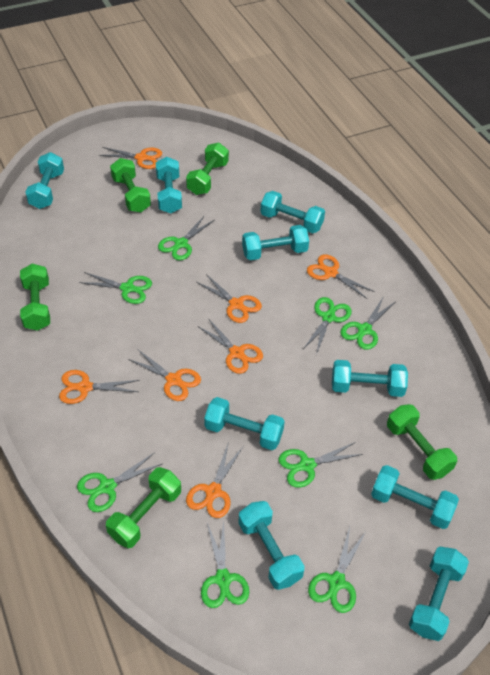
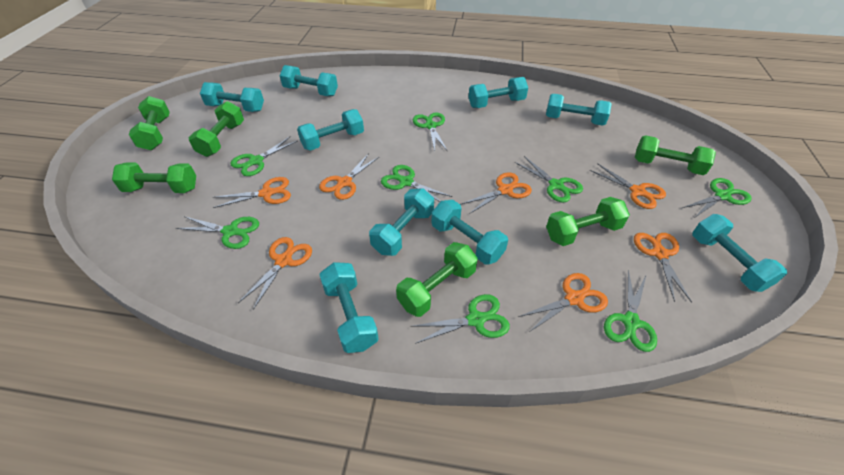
green dumbbell: [20,264,50,331] [106,467,181,548] [110,158,151,212] [186,143,229,195] [387,404,457,480] = 5 -> [112,162,196,193] [129,96,170,150] [189,101,244,157] [396,242,478,317] [546,197,630,246] [635,135,716,175] = 6

